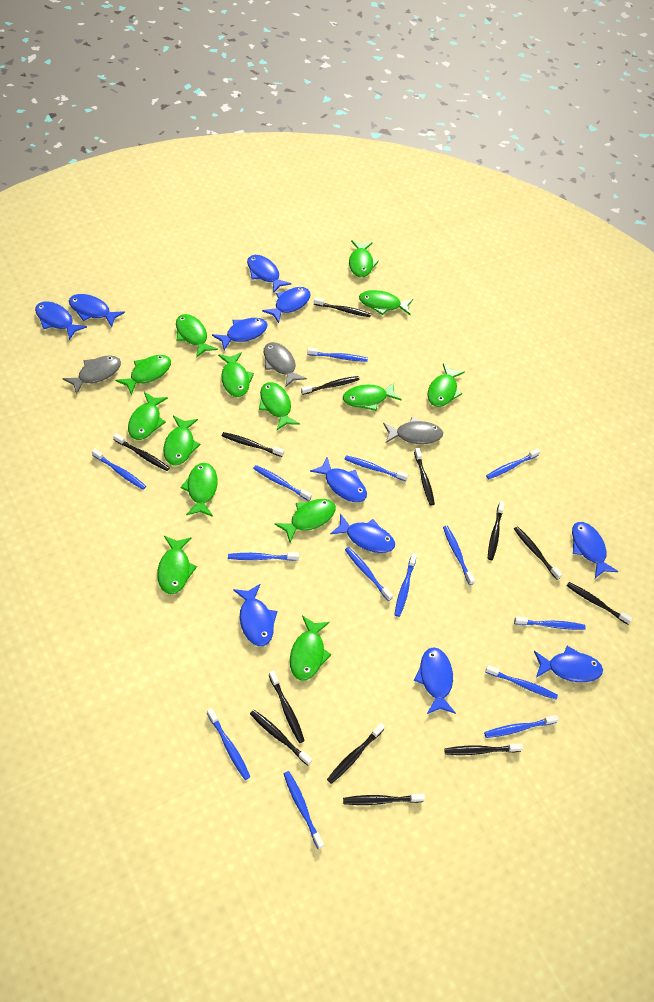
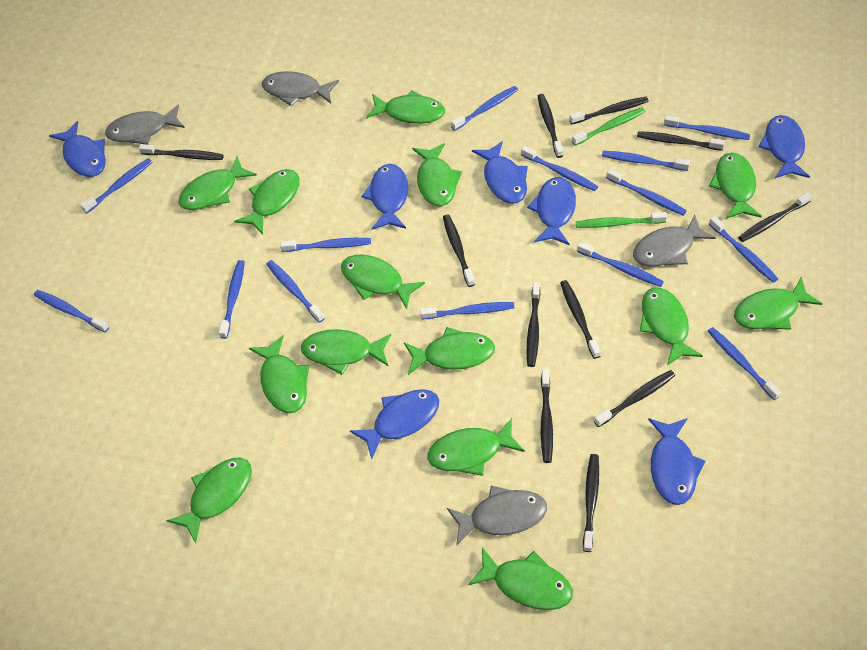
black toothbrush: [113,433,170,471] [222,432,284,457] [250,710,312,766] [269,670,305,743] [301,376,360,395] [314,297,371,317] [327,723,385,784] [343,794,425,805] [414,448,435,506] [444,744,523,755] [488,501,505,560] [514,526,563,580] [567,582,633,624] = 13 -> [139,144,224,160] [443,214,475,287] [527,282,540,367] [538,94,563,158] [541,369,553,463] [560,280,601,359] [569,97,649,124] [583,454,599,552] [594,370,675,427] [637,131,725,151] [738,192,812,242] = 11
blue fish: [35,301,87,340] [69,294,125,327] [212,318,268,350] [233,584,277,646] [247,255,292,293] [262,287,310,323] [310,457,367,502] [330,513,395,553] [414,647,456,714] [534,646,603,682] [572,522,619,578] = 11 -> [49,121,106,177] [350,389,439,460] [361,164,408,230] [472,141,528,204] [527,177,576,245] [648,418,705,505] [759,115,810,178] = 7
green toothbrush: none = 0 -> [572,107,645,146] [576,212,667,228] = 2
grey fish: [62,355,121,395] [264,342,307,387] [383,417,443,444] = 3 -> [105,104,185,145] [262,71,339,106] [447,485,547,546] [633,214,716,266] = 4

